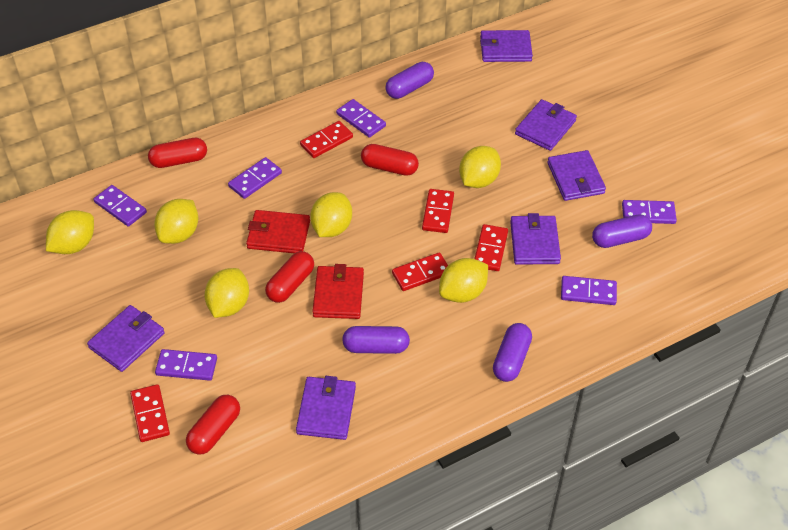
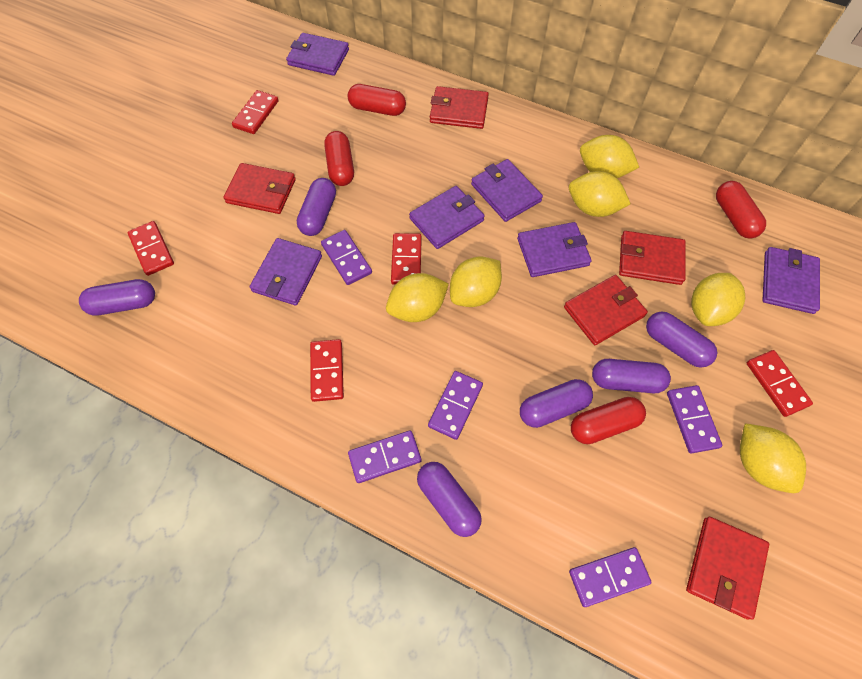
purple capsule: [342,326,410,354] [385,62,434,99] [493,323,532,382] [592,214,652,248] = 4 -> [79,279,155,316] [297,178,336,236] [417,462,482,537] [520,379,593,428] [592,359,671,393] [646,312,717,368] = 6
purple domino: [94,185,147,226] [155,349,217,381] [228,157,282,199] [336,99,386,137] [561,276,617,305] [622,200,677,224] = 6 -> [321,230,372,285] [348,430,421,483] [428,371,483,440] [569,547,652,607] [667,385,722,453] = 5
red wallet: [246,210,310,253] [312,264,364,319] = 2 -> [224,163,296,214] [430,86,489,129] [564,275,648,345] [619,231,685,285] [686,517,769,620] = 5

